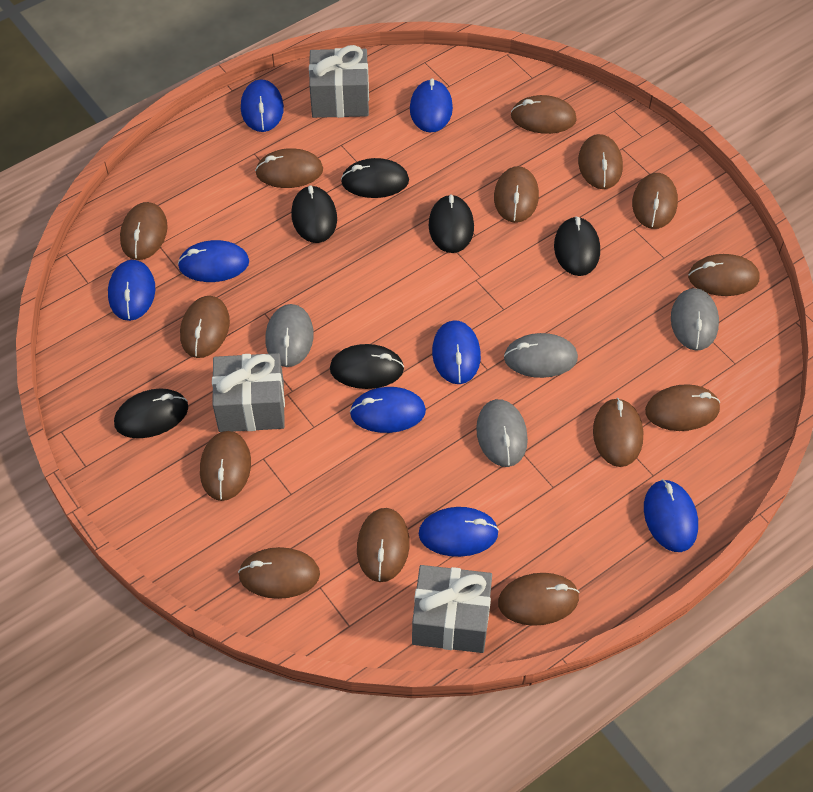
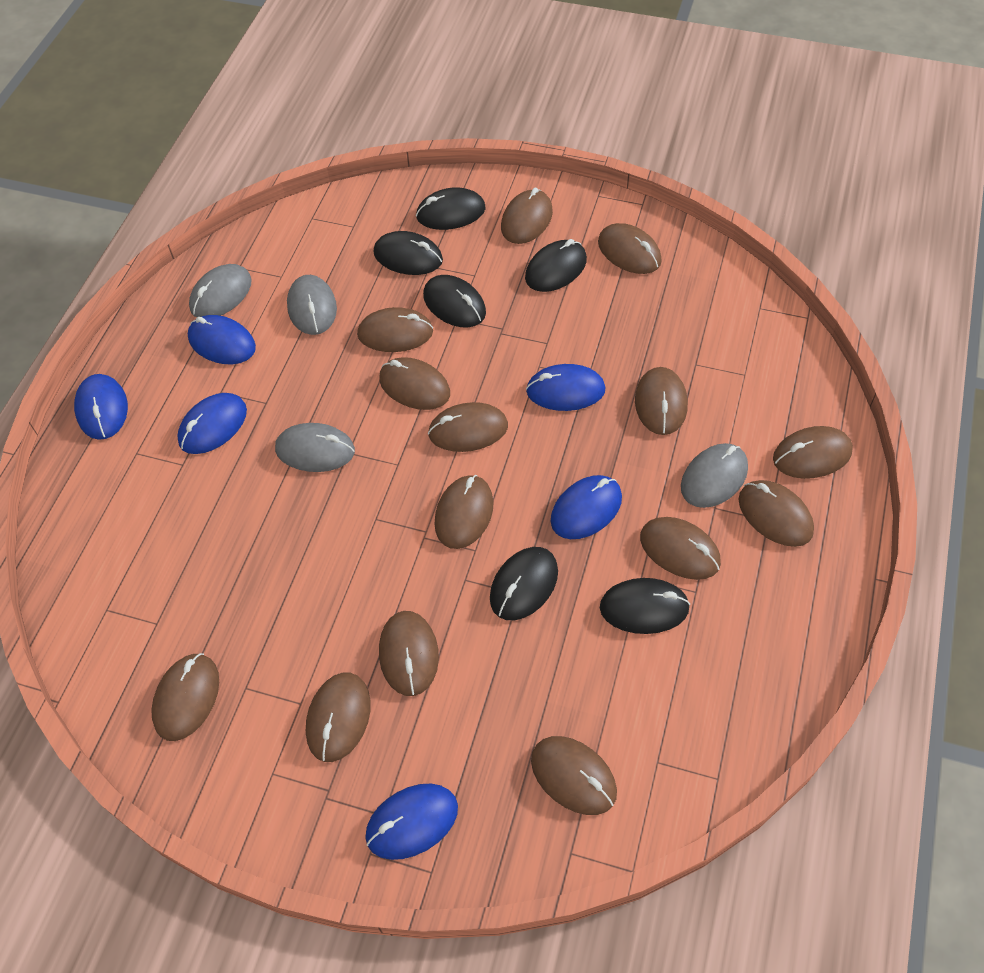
blue mouse: [108,260,155,321] [178,240,249,282] [241,79,284,132] [350,387,426,433] [410,78,453,133] [419,507,499,557] [432,320,481,384] [644,479,698,552] = 8 -> [74,374,128,440] [177,393,247,454] [188,315,256,364] [365,784,458,860] [526,364,606,411] [550,475,622,539] = 6
grey gift: [212,353,285,432] [309,45,369,118] [412,565,492,653] = 3 -> none = 0

